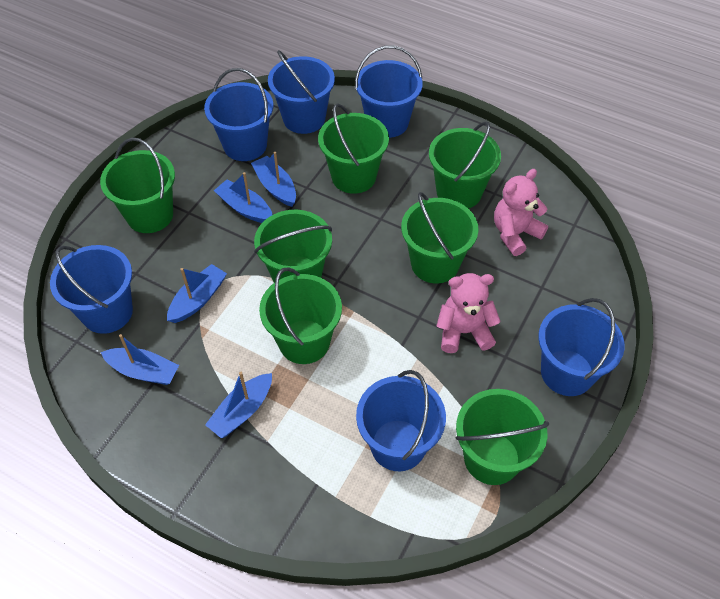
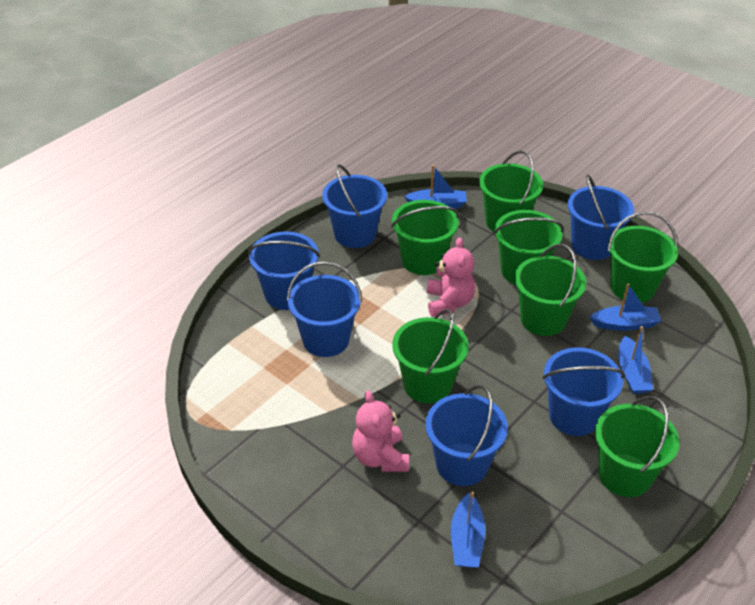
blue boat: [101,334,179,385] [167,264,227,323] [205,372,272,438] [214,172,272,223] [251,152,296,207] = 5 -> [404,165,467,209] [451,492,486,568] [590,283,661,331] [618,326,653,394] = 4

